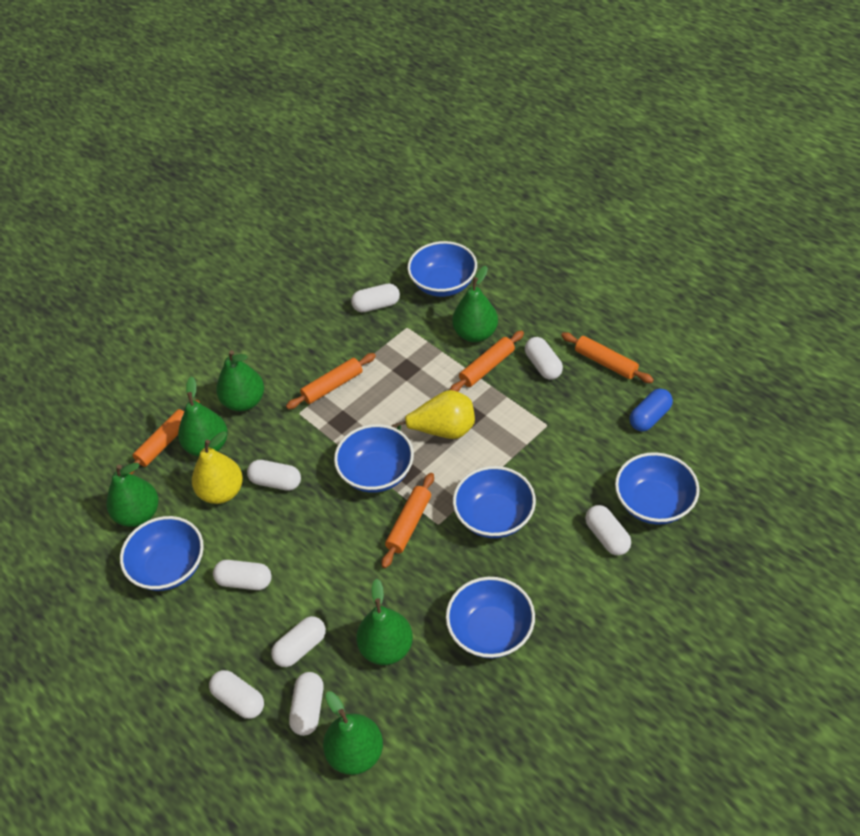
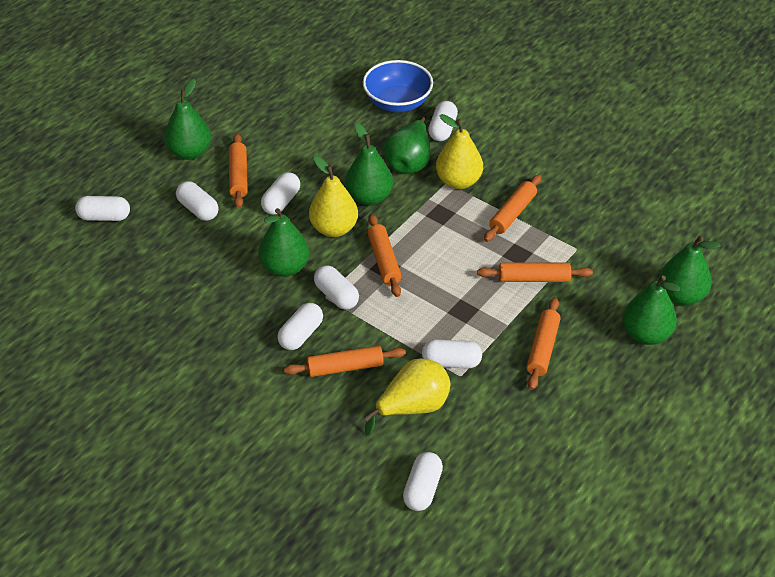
blue bowl: [120,516,204,591] [334,424,414,493] [407,241,477,297] [446,577,535,658] [453,466,536,538] [615,452,700,525] = 6 -> [363,60,433,112] = 1
blue capsule: [629,388,673,431] = 1 -> none = 0
orange rolling pin: [129,400,200,474] [286,353,376,409] [382,473,434,568] [450,331,524,392] [561,332,654,383] = 5 -> [229,133,248,208] [284,346,406,377] [368,214,402,297] [477,263,593,282] [484,174,542,242] [526,297,561,390] = 6
yellow pear: [192,431,243,504] [392,390,475,439] = 2 -> [309,156,358,237] [365,359,450,436] [436,114,483,189] = 3

